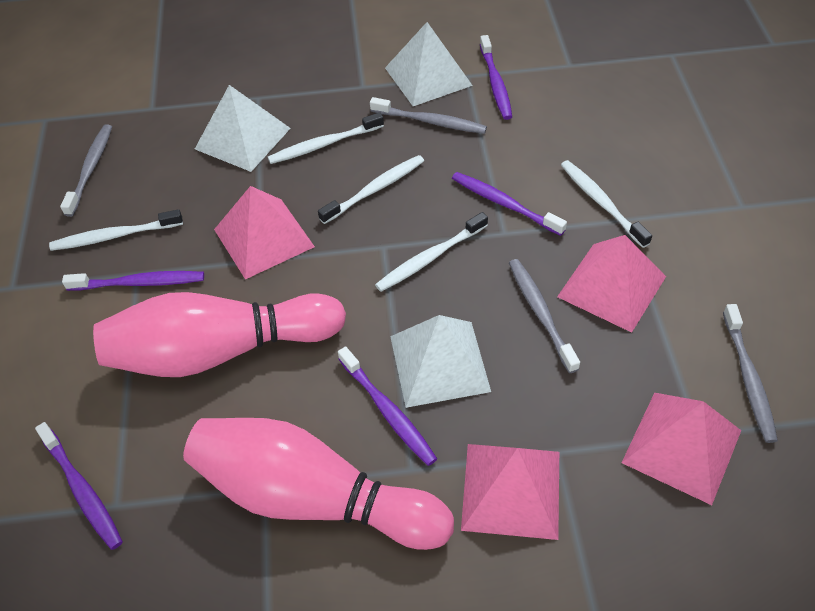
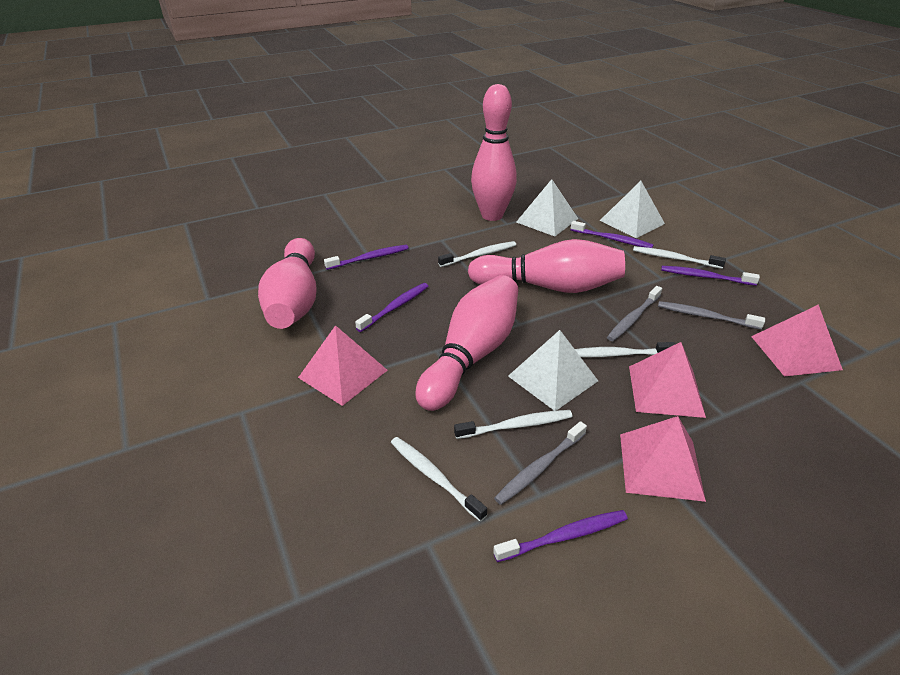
grey toothbrush: [60,124,112,217] [370,97,487,134] [509,259,580,373] [723,304,778,443] = 4 -> [494,421,587,505] [607,286,662,341] [658,301,765,330] = 3
pink bowling pin: [93,292,346,377] [183,418,454,550] = 2 -> [258,238,317,329] [415,275,518,411] [468,239,625,293] [471,84,517,221] = 4

